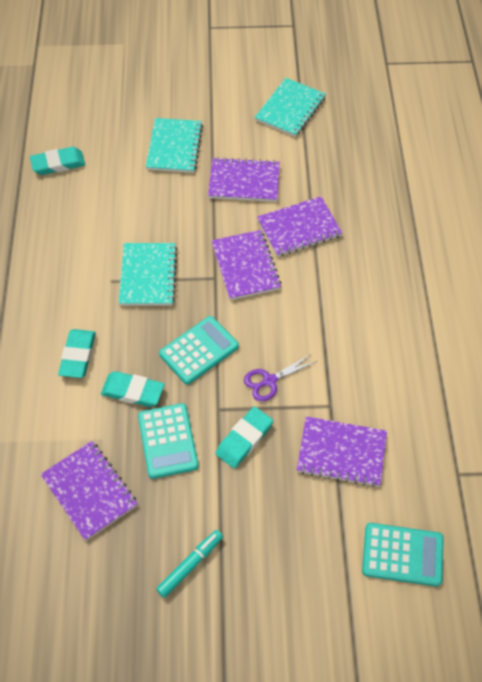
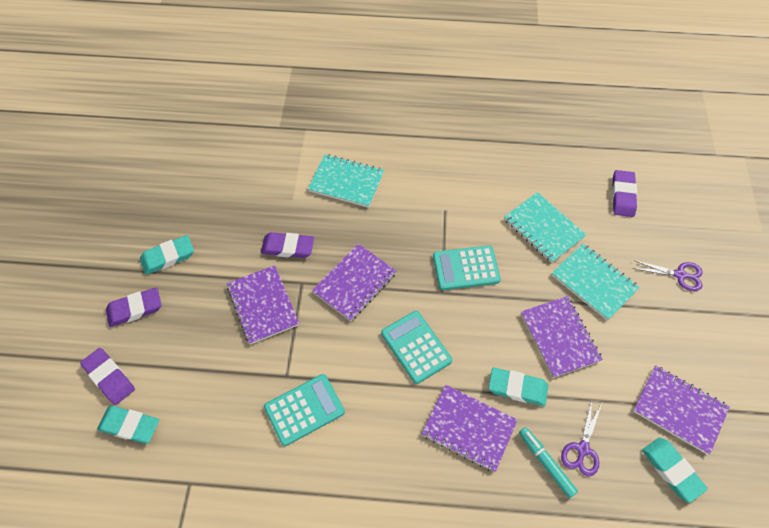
purple eraser: none = 0 -> [80,348,135,405] [106,287,162,327] [261,232,314,258] [612,170,637,217] = 4
purple scissors: [244,354,317,401] = 1 -> [561,400,602,476] [633,260,703,291] = 2

